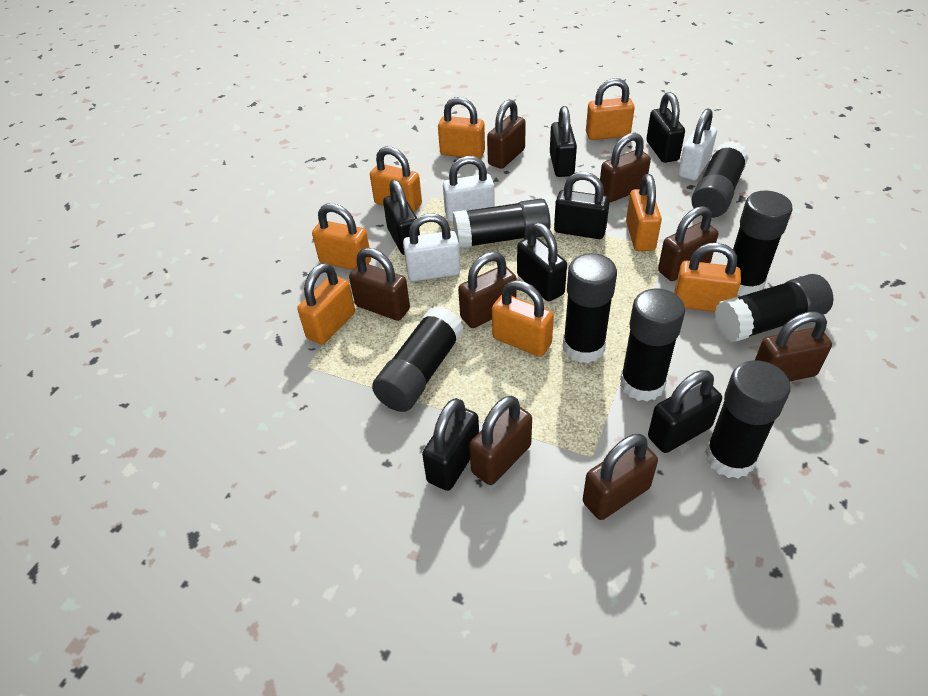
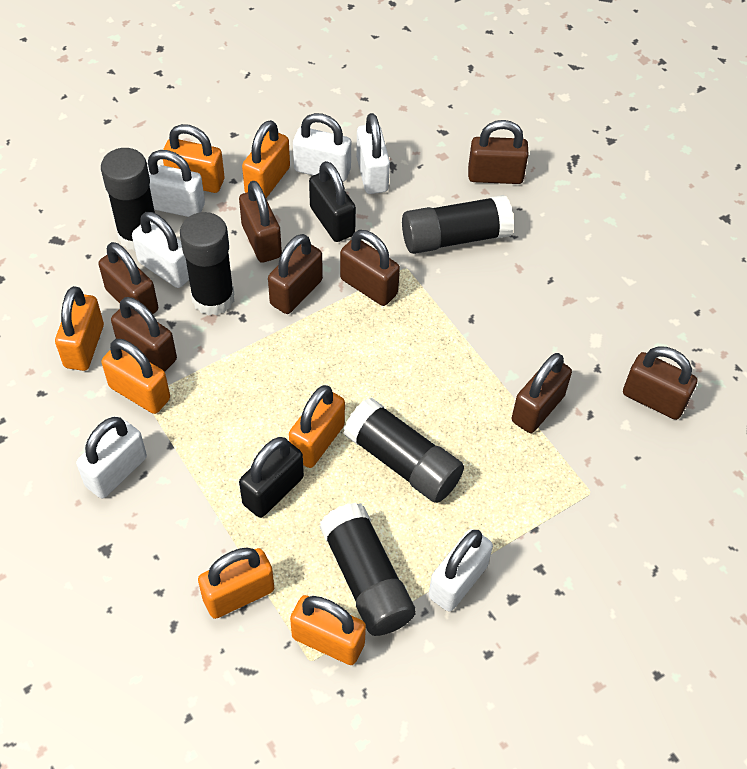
black glue stick: [372,306,464,412] [453,198,551,249] [563,253,617,363] [620,288,685,402] [691,141,748,218] [705,361,790,479] [715,274,833,342] [733,191,793,296] = 8 -> [101,148,155,251] [180,212,235,316] [319,502,416,636] [343,398,464,503] [402,195,514,254] = 5
black padlock: [383,179,420,255] [422,398,479,491] [517,223,567,301] [550,106,577,177] [554,172,610,239] [646,92,685,163] [648,370,722,453] = 7 -> [239,437,304,518] [309,161,356,242] = 2
orange padlock: [297,263,355,344] [312,204,371,270] [370,147,422,212] [438,97,485,158] [492,280,554,357] [586,78,635,140] [626,174,662,251] [674,243,741,312] = 8 -> [55,286,104,371] [101,339,170,414] [163,124,224,193] [198,547,274,619] [242,120,290,198] [289,385,345,468] [290,595,366,665] = 7
white padlock: [403,213,460,282] [443,156,495,222] [678,108,717,180] = 3 -> [76,417,147,499] [132,212,189,288] [147,150,205,217] [293,113,351,182] [356,113,390,194] [428,529,493,612] = 6

